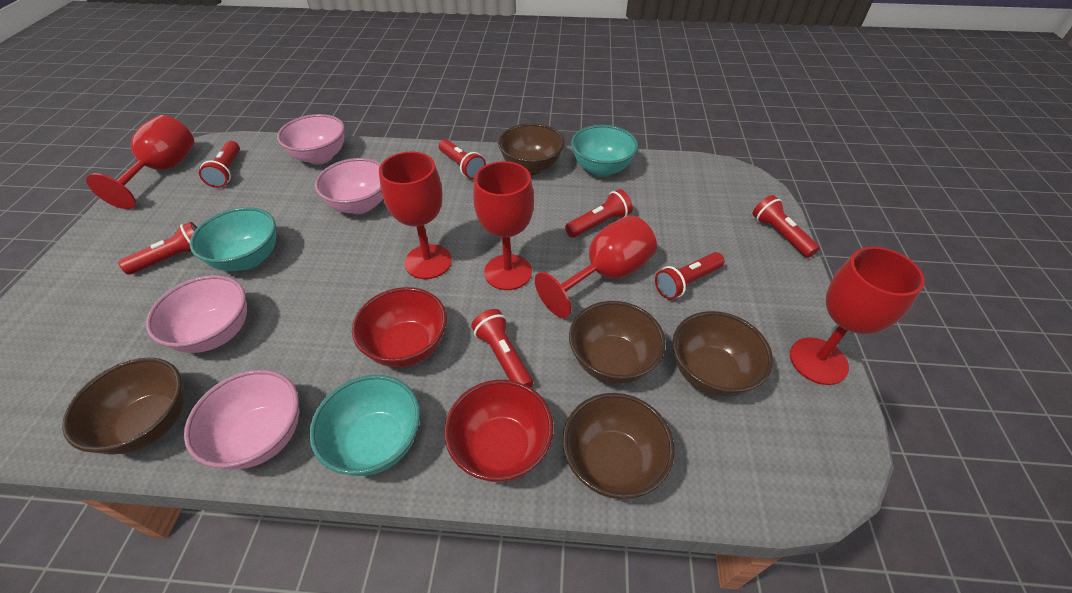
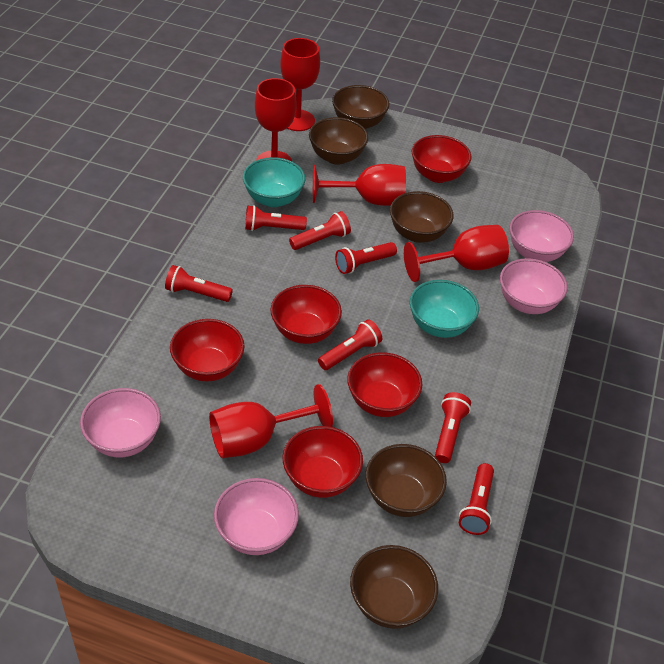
red bowl: [352,287,447,368] [444,380,554,482] = 2 -> [170,319,245,381] [270,285,342,344] [283,426,363,498] [347,352,422,417] [412,135,472,183] = 5
turquoise bowl: [190,207,276,271] [309,375,420,476] [571,125,638,177] = 3 -> [243,157,305,207] [410,280,479,338] = 2

